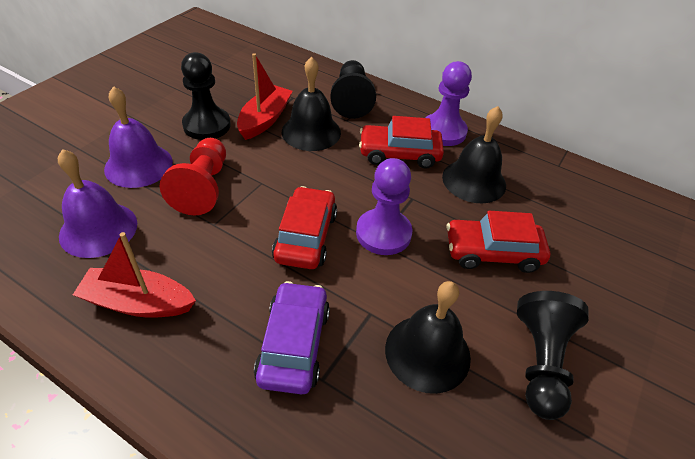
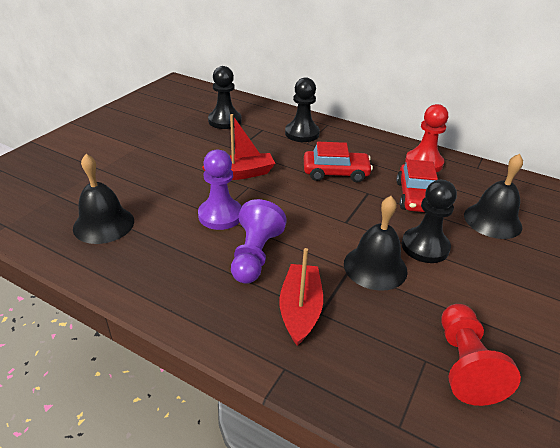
purple bell: [58,149,137,258] [104,86,173,188] = 2 -> none = 0
purple car: [254,281,330,395] = 1 -> none = 0
red car: [272,186,337,269] [359,116,444,169] [447,211,550,273] = 3 -> [304,142,373,182] [396,159,438,212] = 2
red pawn: [160,138,226,216] = 1 -> [405,104,448,172] [442,304,521,406] = 2

